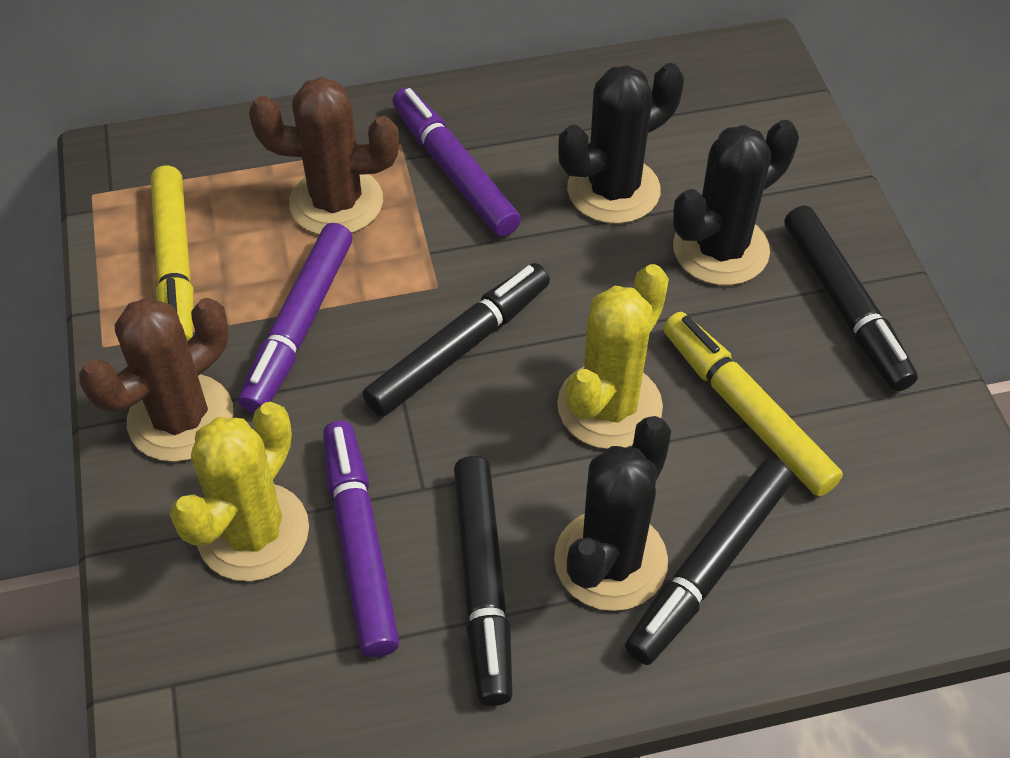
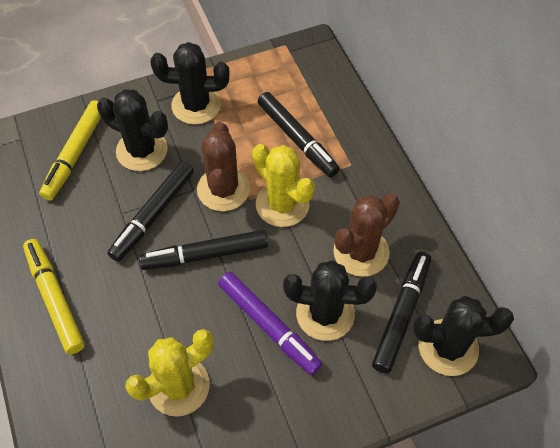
black cactus: [554,416,671,611] [558,63,684,224] [673,120,799,286] = 3 -> [97,89,168,171] [150,42,230,125] [283,260,377,341] [413,296,514,376] = 4
purple marker: [239,223,353,414] [323,420,400,657] [393,87,521,237] = 3 -> [218,272,322,375] = 1

